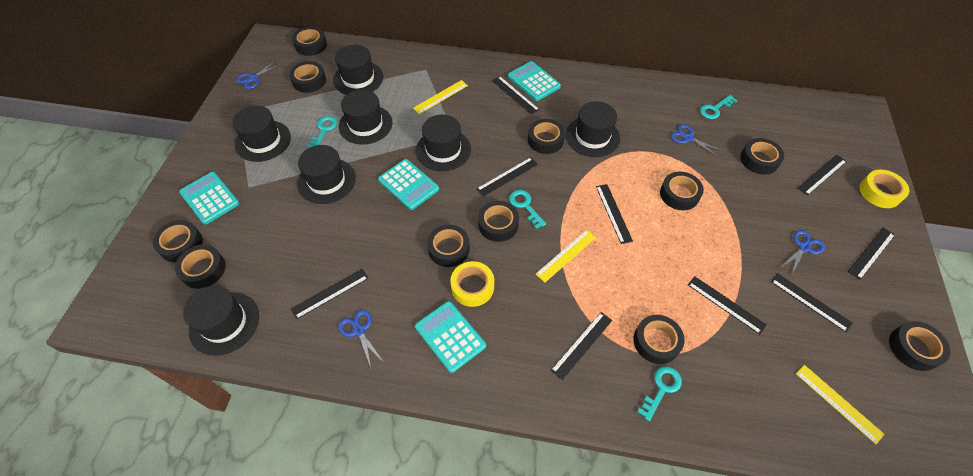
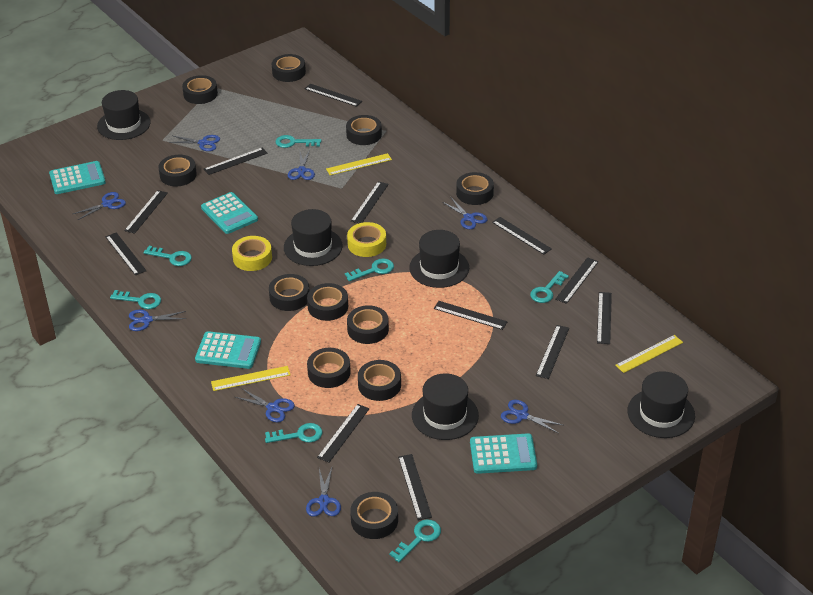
black hat: [183,286,259,356] [232,106,291,162] [297,145,356,204] [333,45,384,95] [339,90,392,145] [416,115,471,171] [566,101,620,157] = 7 -> [97,90,151,140] [284,209,343,266] [409,230,469,288] [412,374,479,440] [628,371,695,438] = 5
black ruler: [291,269,369,320] [477,157,538,197] [492,76,540,115] [551,312,612,380] [596,184,633,244] [688,276,767,334] [771,273,852,332] [798,155,847,195] [847,227,895,280] = 9 -> [106,232,147,275] [124,190,168,234] [204,148,267,175] [305,84,362,107] [317,404,369,462] [351,181,389,223] [398,454,432,520] [434,301,507,330] [492,217,552,255] [536,325,569,379] [555,257,599,304] [597,292,612,344] = 12
blue scissors: [236,60,281,89] [338,310,383,368] [671,124,722,157] [781,230,825,275] = 4 -> [73,192,126,220] [129,310,186,331] [169,135,220,151] [235,389,295,422] [288,150,315,180] [306,468,341,517] [442,198,487,229] [501,400,563,433] = 8
turquoise key: [307,116,337,148] [509,190,546,229] [637,366,682,421] [700,95,738,119] = 4 -> [110,290,161,309] [143,246,192,266] [265,423,322,443] [275,135,321,148] [345,258,394,281] [389,519,441,562] [530,271,569,303] = 7

